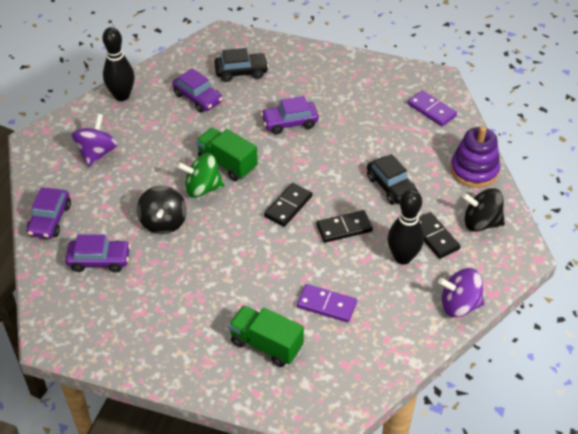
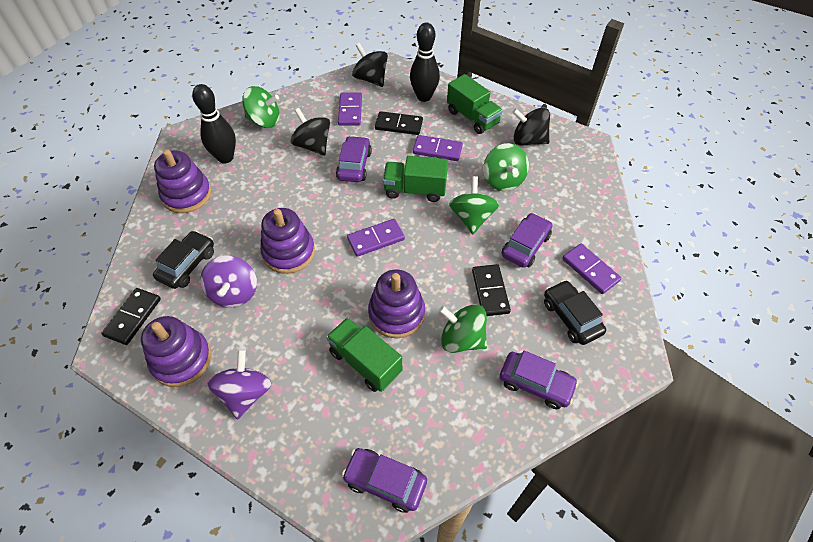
black spinning top: [137,185,187,234] [462,188,505,232] = 2 -> [290,108,330,156] [352,43,388,87] [512,108,550,146] = 3
green spinning top: [177,153,224,198] = 1 -> [242,86,280,128] [439,304,487,353] [449,176,499,235] [483,143,529,191] = 4
green truck: [196,128,258,181] [228,305,304,367] = 2 -> [326,317,402,392] [383,156,448,202] [447,74,503,134] = 3
purple domino: [297,284,357,322] [408,90,457,126] = 2 -> [338,92,362,126] [347,219,405,257] [413,135,463,161] [562,243,621,294] = 4
purple stacking toy: [450,126,500,188] = 1 -> [141,316,211,387] [154,149,211,213] [260,208,315,274] [368,269,425,338] = 4

